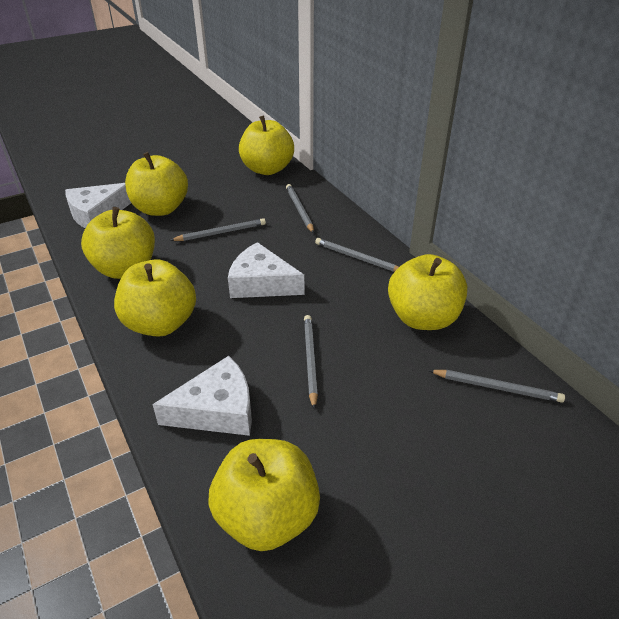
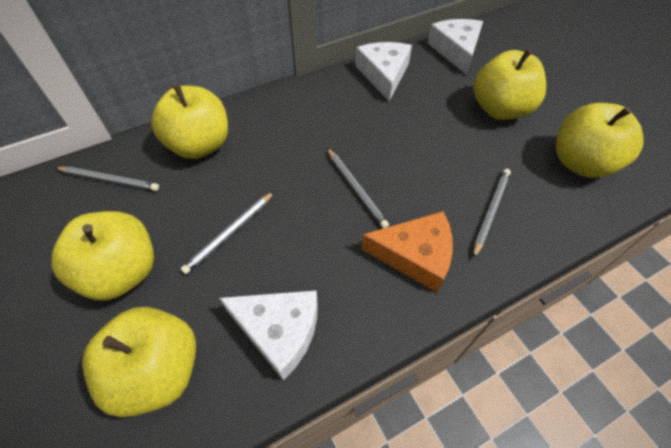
grey pencil: [170,218,266,241] [286,184,314,233] [304,315,318,410] [315,238,399,272] [428,370,565,403] = 5 -> [55,167,159,191] [181,191,275,274] [327,148,389,228] [473,169,511,259] = 4
orange cheese: none = 0 -> [361,211,453,292] = 1
yellow apple: [81,207,155,279] [114,259,196,337] [125,152,188,216] [208,439,320,551] [239,115,294,175] [388,254,467,330] = 6 -> [51,211,154,301] [82,307,196,418] [151,84,228,159] [474,49,546,120] [556,103,644,178] = 5

